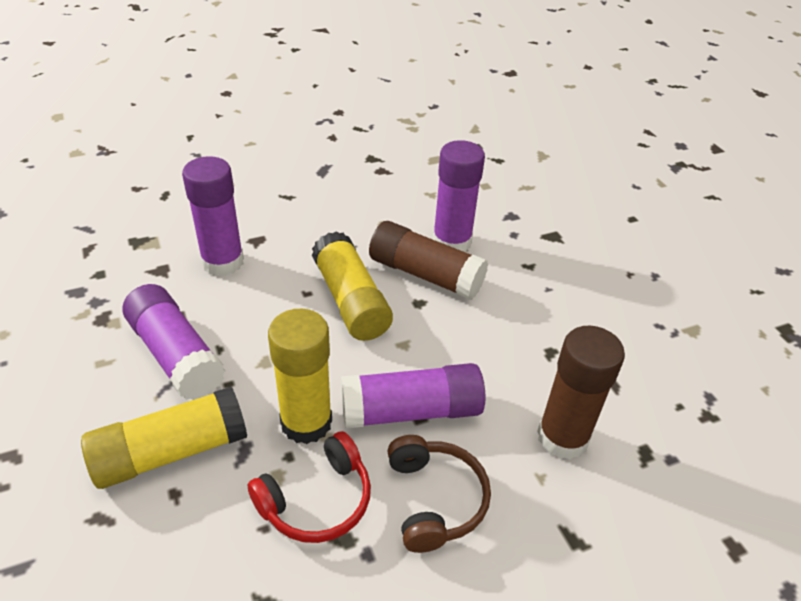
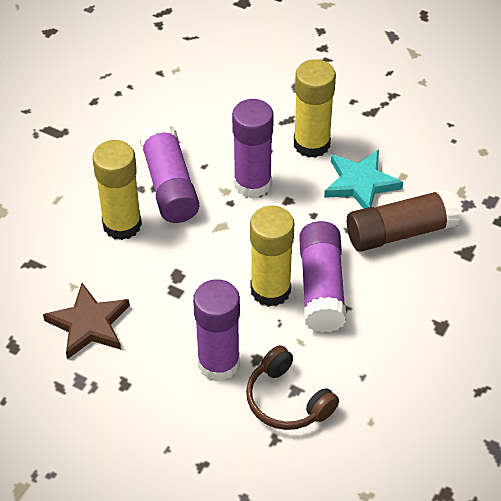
brown glue stick: [369,221,488,300] [537,325,625,460] = 2 -> [347,188,460,251] = 1
brown star: none = 0 -> [43,283,130,359] = 1
red headphones: [248,431,371,543] = 1 -> none = 0
turquoise star: none = 0 -> [324,150,403,209] = 1

